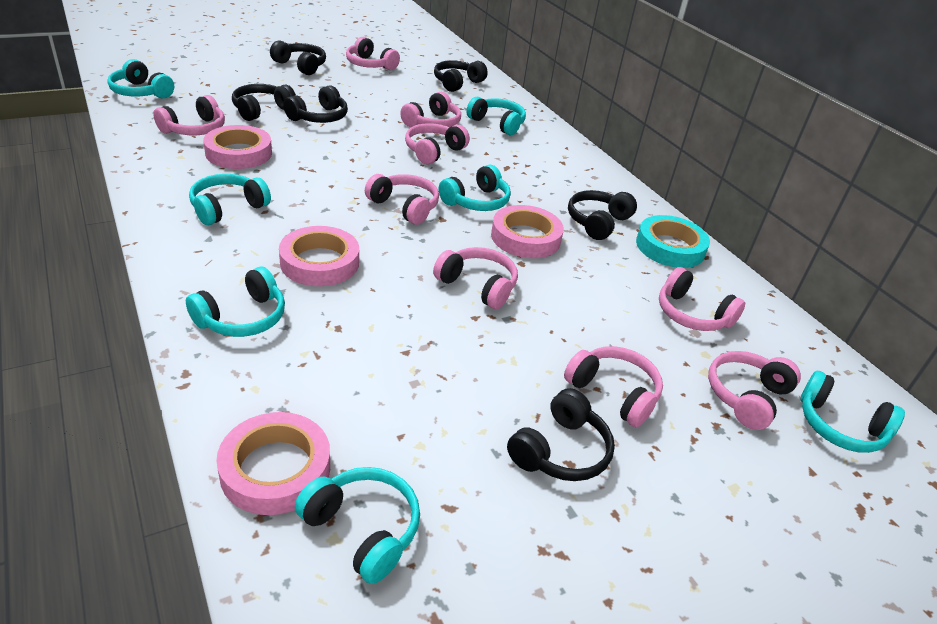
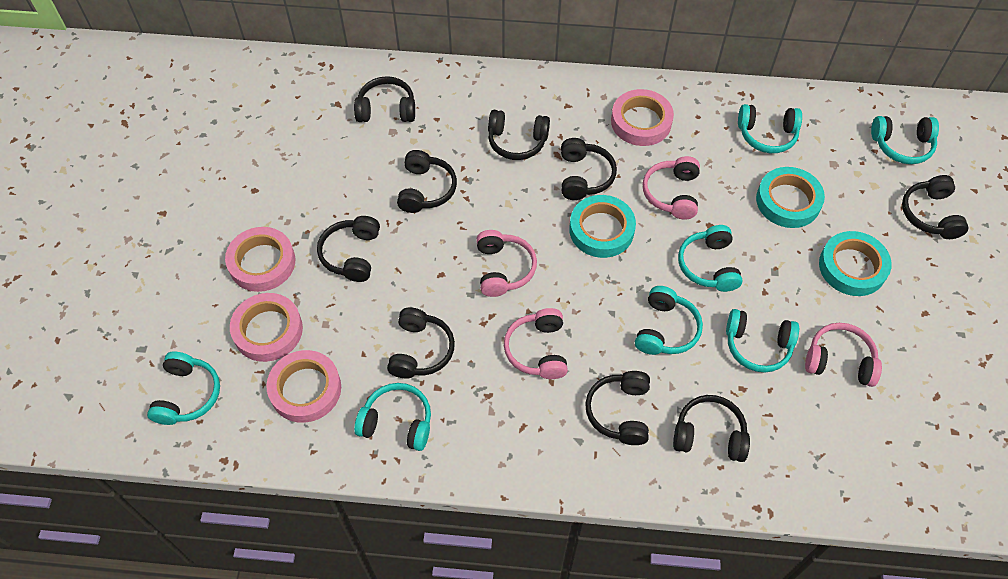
black headphones: [232,84,296,121] [270,40,326,75] [284,85,348,123] [434,60,488,92] [507,388,615,481] [568,190,637,240] = 6 -> [317,216,380,282] [354,76,415,122] [387,307,455,379] [397,150,457,213] [488,110,550,160] [561,138,617,200] [585,371,650,445] [673,395,750,462] [902,175,968,239] = 9
pink headphones: [153,95,225,135] [346,37,400,70] [365,174,439,225] [400,92,461,127] [405,123,470,164] [433,247,518,309] [564,346,663,427] [659,267,745,331] [708,351,801,430] = 9 -> [476,230,537,297] [504,308,568,379] [643,156,700,220] [805,323,882,387] = 4
turquoise tape: [636,215,710,268] = 1 -> [569,195,636,258] [756,167,825,228] [819,231,892,296] = 3

